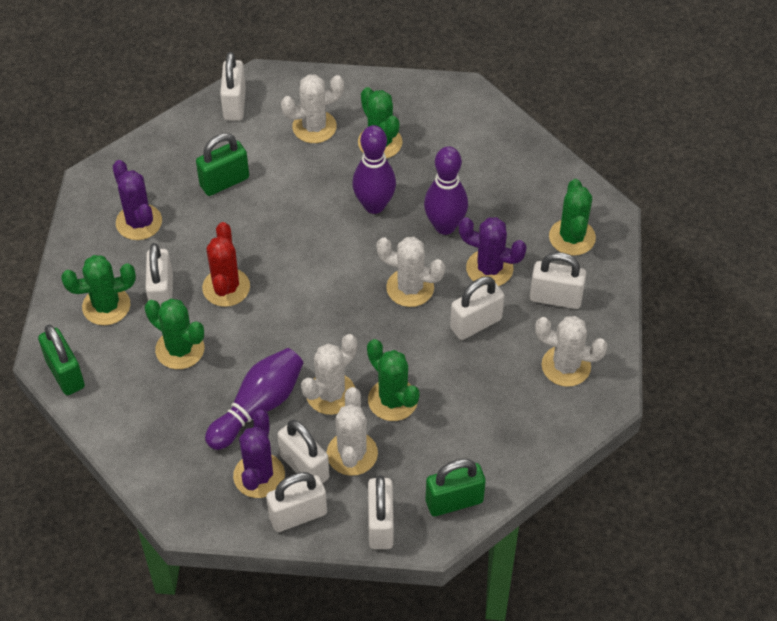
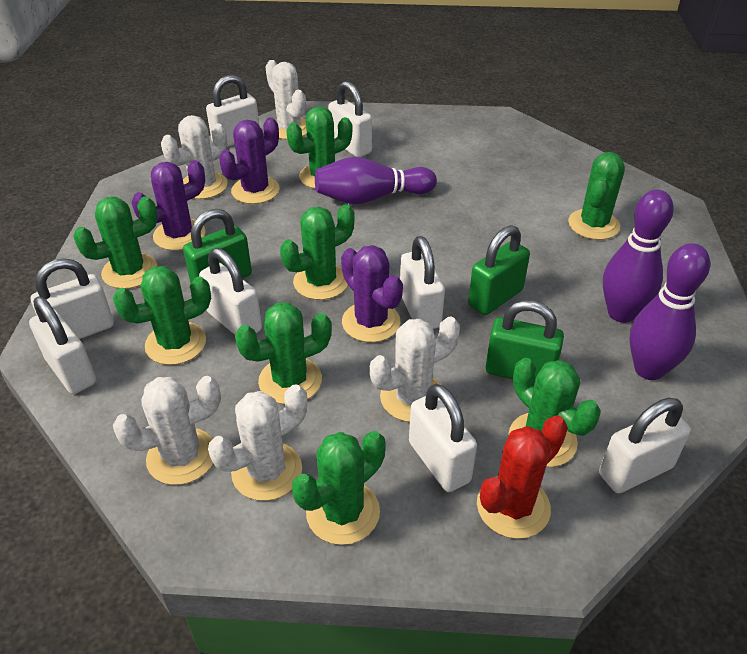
green cactus: [61,255,136,325] [145,299,204,369] [358,87,403,158] [367,339,420,421] [549,179,596,256] = 5 -> [73,196,158,289] [113,266,211,365] [235,302,332,404] [280,204,354,300] [286,106,352,189] [292,431,386,545] [509,358,601,467] [568,152,625,240] = 8
white padlock: [145,243,173,307] [220,52,246,121] [266,472,327,532] [277,420,329,483] [368,475,394,549] [450,277,505,340] [530,252,586,309] = 7 -> [29,296,96,394] [31,258,114,339] [199,248,262,335] [206,75,259,147] [328,81,372,157] [400,236,445,329] [409,384,477,492] [599,397,691,493] = 8

